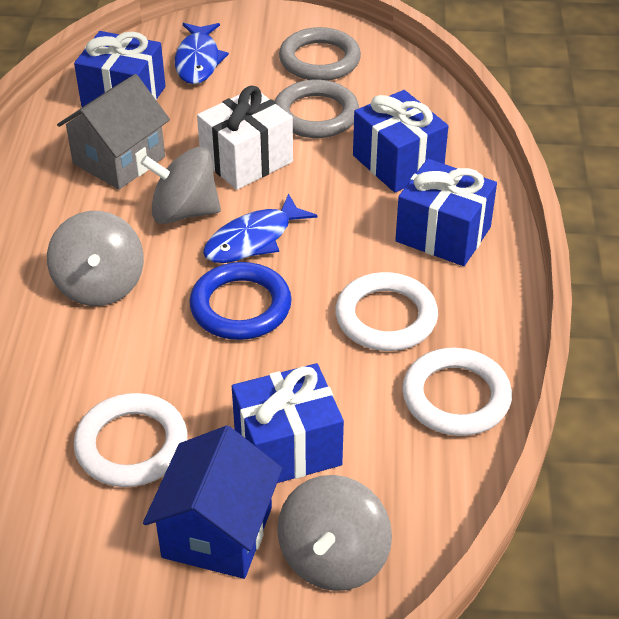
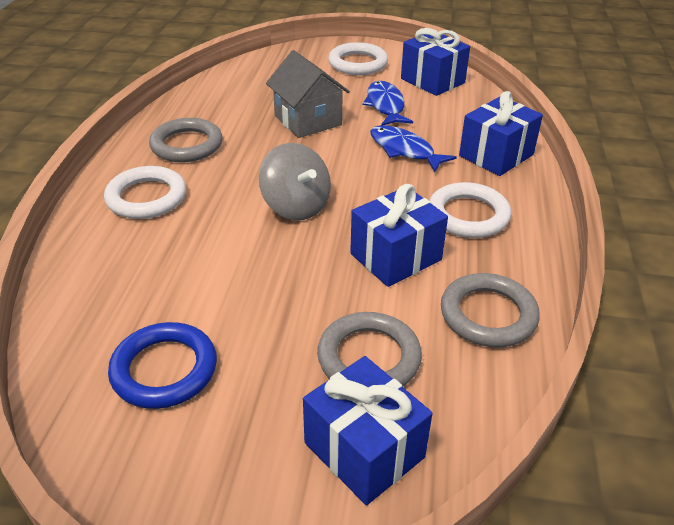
blue house: [143,425,282,579] = 1 -> none = 0
grey ring: [275,80,359,138] [279,27,361,81] = 2 -> [149,118,223,162] [317,312,422,387] [441,273,540,347] = 3
grey spinning top: [47,211,144,306] [141,147,221,224] [277,475,392,591] = 3 -> [259,143,331,220] = 1
white gift: [197,86,293,190] = 1 -> none = 0

